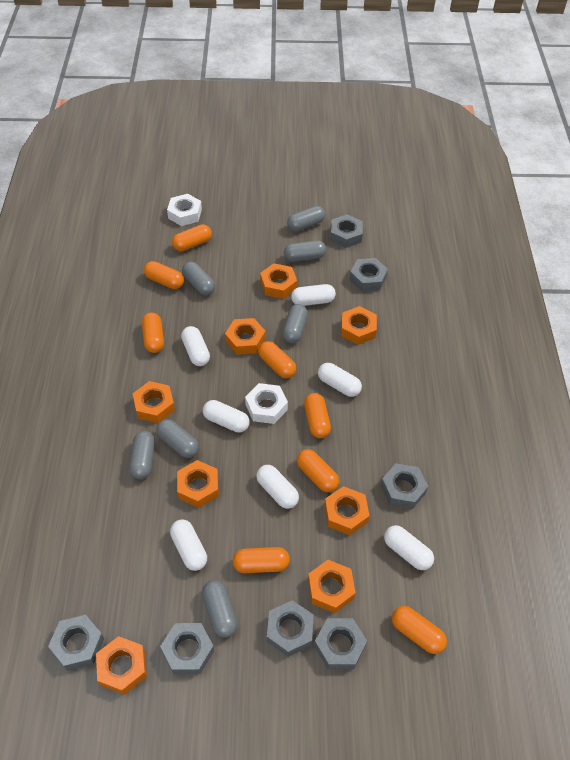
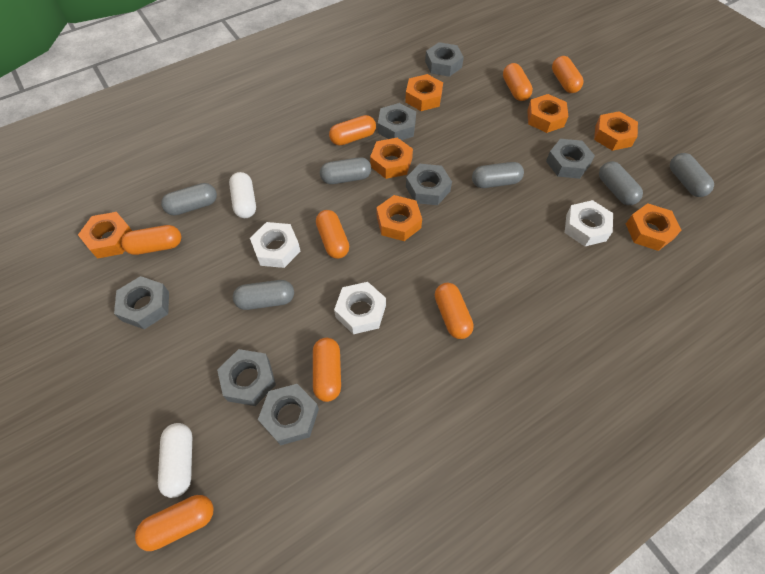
grey capsule: [129,431,155,479] [156,419,199,458] [182,262,215,295] [202,580,238,638] [282,304,308,343] [284,240,326,262] [287,206,325,232] = 7 -> [161,183,217,216] [233,280,294,310] [320,157,371,184] [472,162,524,188] [599,161,643,205] [670,153,714,197] = 6
orange nut: [96,636,147,695] [133,381,175,423] [177,460,219,508] [225,318,266,355] [260,263,297,299] [308,560,356,613] [324,486,370,535] [341,306,377,345] = 8 -> [78,212,132,259] [370,138,413,179] [376,195,422,241] [405,74,443,111] [527,94,568,133] [594,111,638,151] [626,203,681,251] = 7
white capsule: [170,519,207,571] [181,326,210,366] [203,400,250,433] [256,465,299,509] [291,284,336,306] [318,363,362,397] [384,525,434,570] = 7 -> [158,423,192,498] [229,172,256,218] = 2
white nut: [167,194,202,226] [245,383,288,424] = 2 -> [250,222,301,268] [334,282,386,334] [565,200,613,246] = 3

